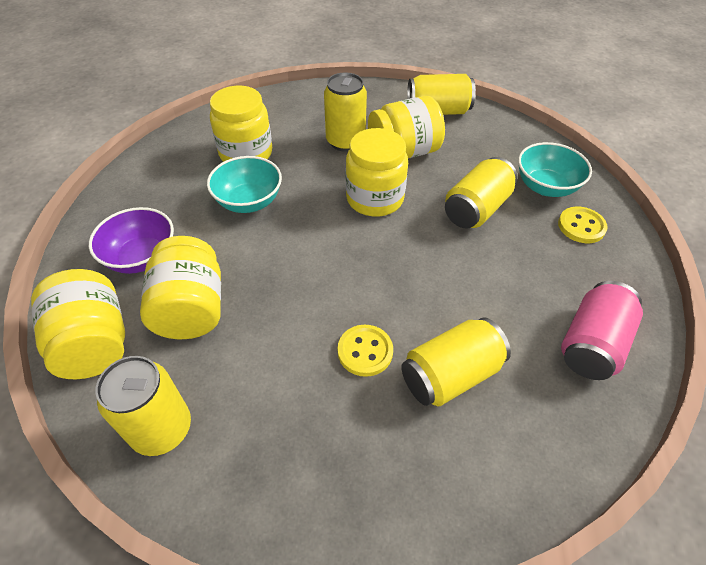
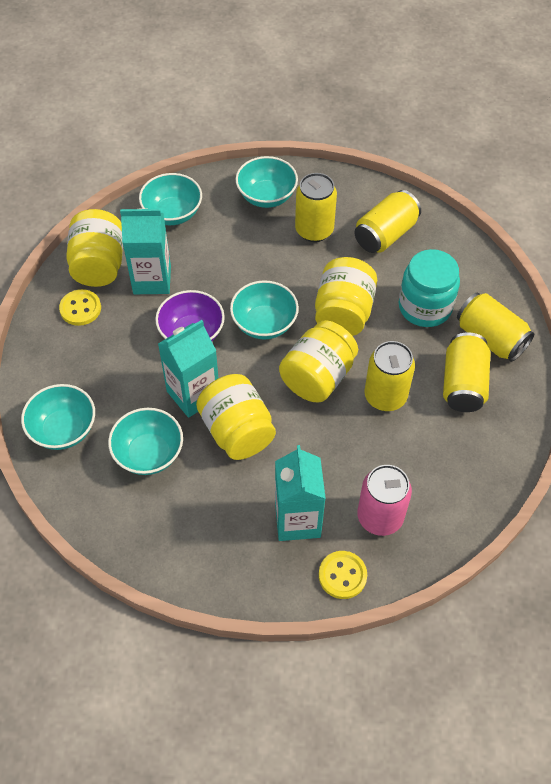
turquoise bowl: [207,156,282,213] [518,142,592,197] = 2 -> [21,384,95,450] [108,408,183,475] [139,173,202,225] [230,281,299,339] [236,156,298,208] = 5
turquoise carton: none = 0 -> [120,208,171,294] [158,320,218,418] [275,445,326,541] = 3
turquoise jar: none = 0 -> [399,249,460,327] = 1
yellow jar: [31,269,125,379] [140,236,221,339] [210,86,272,162] [346,128,408,217] [368,96,445,158] = 5 -> [66,209,123,287] [196,374,276,460] [279,320,358,402] [315,257,377,336] = 4

